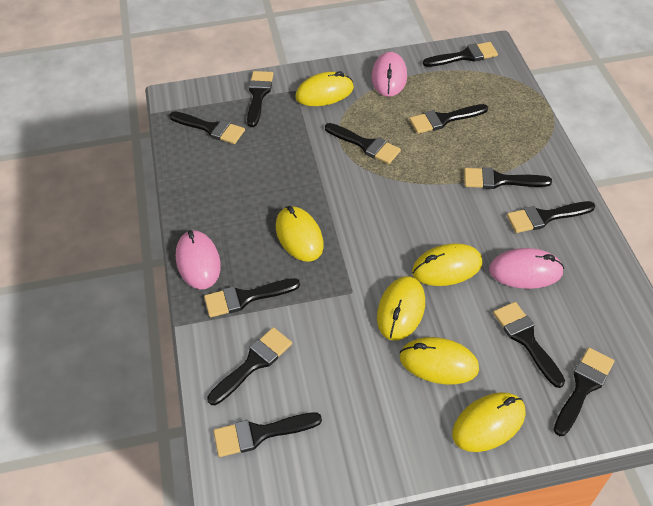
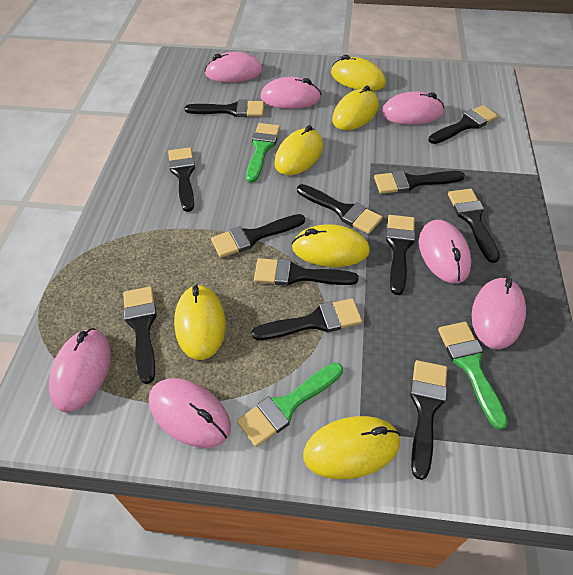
green brush: none = 0 -> [237,363,343,447] [246,123,280,183] [438,322,508,430] = 3
pink mouse: [176,230,221,289] [372,52,407,97] [489,248,564,289] = 3 -> [49,328,111,412] [149,378,231,448] [204,52,263,82] [260,77,321,109] [381,91,444,125] [419,220,471,283] [472,277,526,349] = 7

